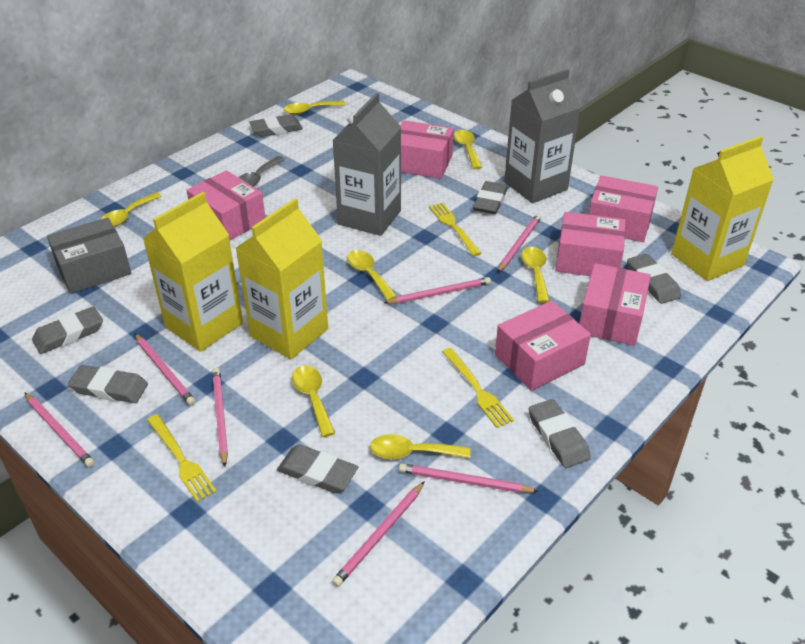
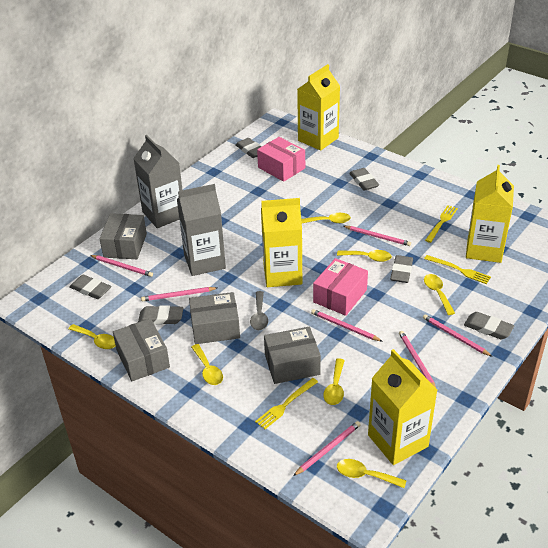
grey box: [47,217,131,294] = 1 -> [99,213,147,259] [113,318,170,381] [189,292,240,344] [264,327,321,384] = 4
grey eraser: [32,306,103,354] [68,365,148,403] [249,114,303,137] [277,444,358,493] [473,181,508,214] [529,399,591,468] [627,254,681,304] = 7 -> [69,274,112,299] [138,305,183,325] [236,138,261,158] [349,168,379,191] [390,255,413,283] [464,312,514,340] = 6
pink box: [187,170,265,240] [400,120,454,179] [495,301,591,391] [556,212,626,276] [579,263,651,346] [588,175,658,242] = 6 -> [257,137,305,182] [313,258,368,316] = 2
yellow carton: [143,192,243,352] [236,198,328,359] [671,136,774,281] = 3 -> [261,198,302,287] [297,64,340,151] [368,349,437,465] [466,165,514,263] = 4

